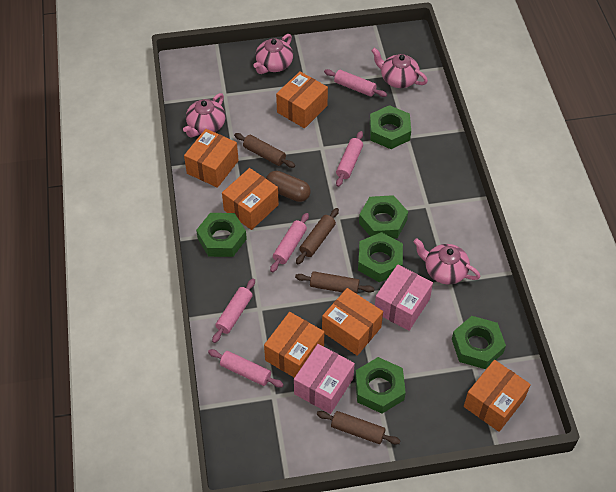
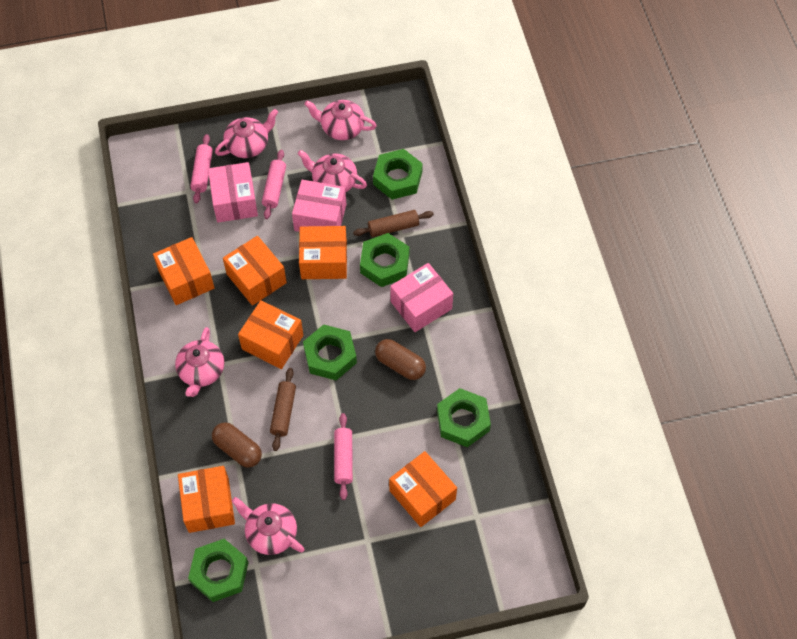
brown capsule: [266,171,311,202] = 1 -> [212,422,262,468] [375,339,426,380] = 2
brown rolling pin: [234,133,295,168] [295,271,375,294] [296,208,339,264] [317,411,400,445] = 4 -> [270,368,296,451] [353,210,434,237] = 2
green nut: [196,213,247,257] [355,357,406,414] [358,232,403,282] [359,195,408,239] [369,105,411,149] [452,316,506,369] = 6 -> [188,539,249,602] [303,324,357,380] [360,233,409,287] [373,149,423,200] [437,388,491,447] = 5
pink box: [294,344,355,414] [375,264,433,331] = 2 -> [208,162,258,223] [292,180,346,232] [390,263,453,332] = 3
pink rolling pin: [208,349,284,387] [212,278,255,343] [270,213,309,272] [324,69,387,97] [336,131,363,187] = 5 -> [190,134,213,203] [262,150,286,219] [334,413,353,500] = 3
pink teapot: [183,93,226,137] [253,34,293,74] [371,47,428,88] [413,238,480,285] = 4 -> [175,327,224,397] [215,109,278,158] [232,497,305,555] [298,150,367,192] [304,100,377,140] = 5

